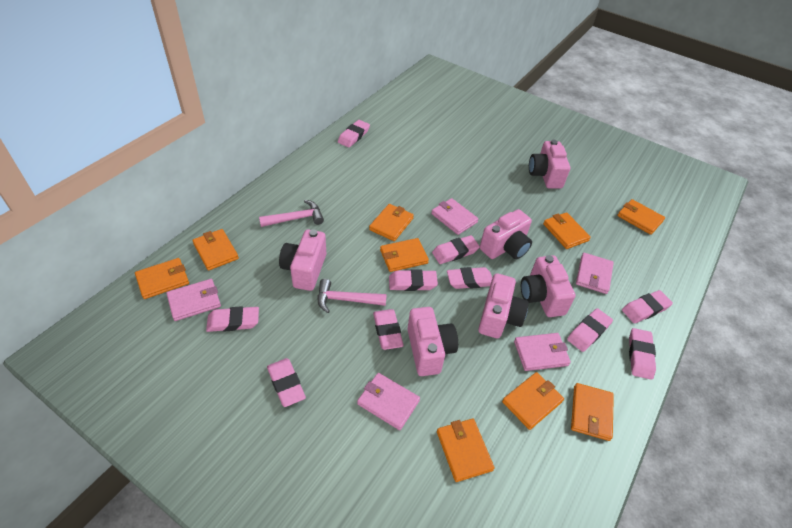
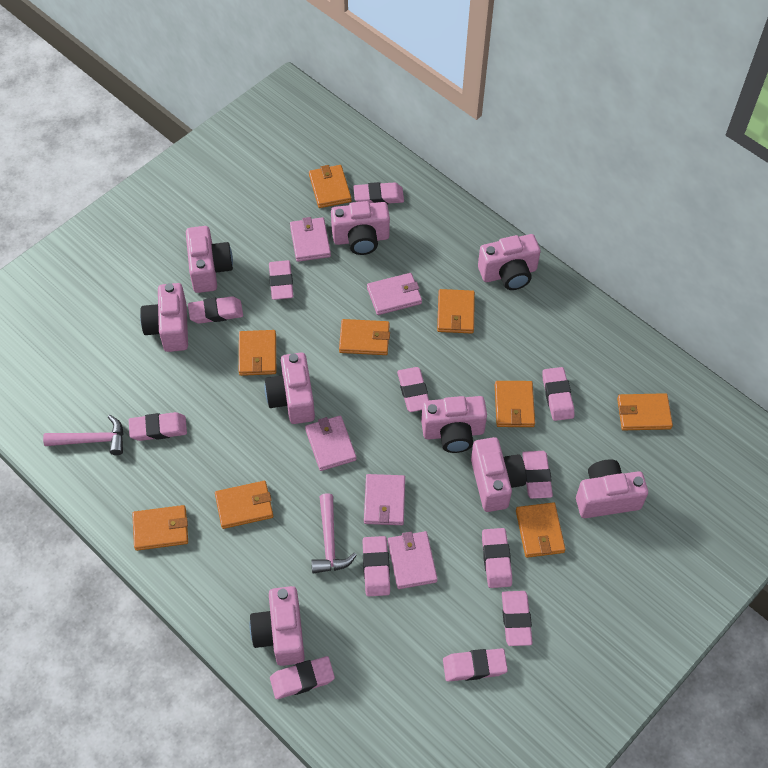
pink camera: [279,229,326,291] [407,307,458,376] [478,273,529,338] [480,209,532,259] [521,255,576,317] [529,140,570,189] = 6 -> [140,283,188,352] [186,226,233,293] [250,586,305,666] [264,353,315,424] [331,201,390,255] [421,396,487,453] [471,437,526,512] [478,234,541,290] [576,459,648,518] = 9
pink eraser: [206,306,259,332] [267,358,306,407] [338,120,370,148] [373,309,404,350] [389,269,438,291] [432,235,480,264] [447,267,492,289] [567,308,613,352] [622,290,673,323] [629,328,656,380] = 10 -> [129,412,187,441] [188,296,243,324] [269,260,293,300] [270,656,335,699] [353,182,404,205] [363,536,390,596] [397,367,429,412] [443,648,508,682] [482,528,512,588] [502,591,533,646] [522,451,553,499] [542,367,574,421] = 12

